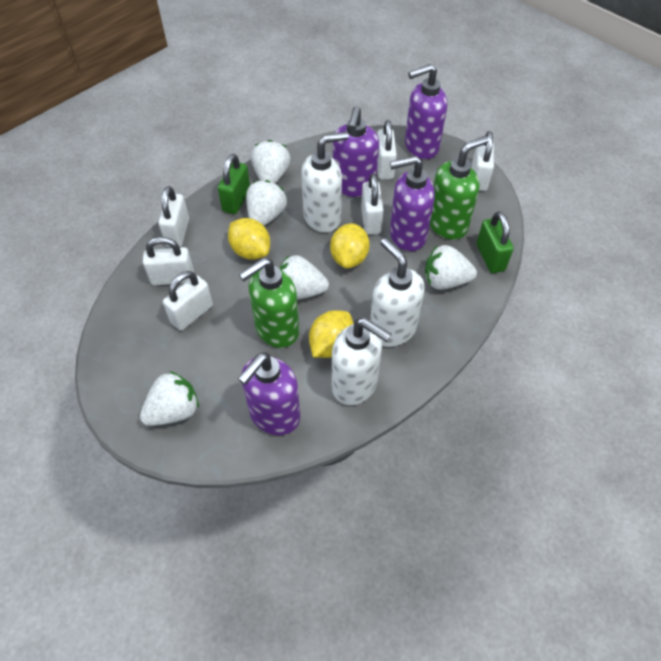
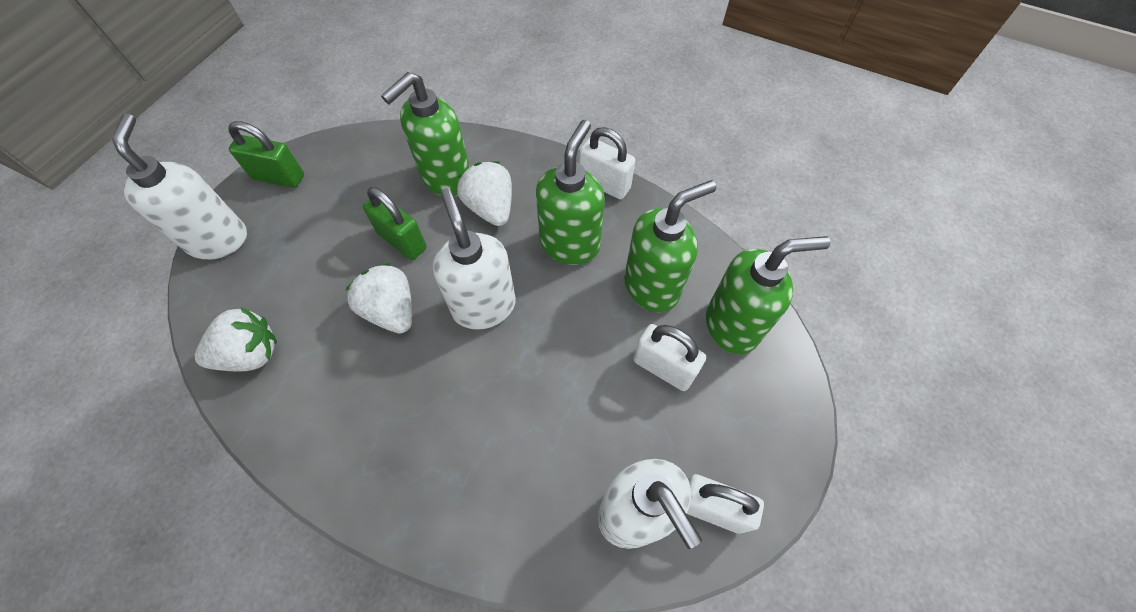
green soap dispenser: [239,258,299,348] [430,136,489,240] = 2 -> [381,72,470,197] [536,120,605,265] [624,180,717,312] [706,236,831,354] = 4
purple soap dispenser: [238,352,300,435] [333,106,379,197] [390,155,435,251] [405,64,447,159] = 4 -> none = 0
white padlock: [143,237,194,286] [158,186,189,247] [163,271,213,331] [361,174,384,234] [377,120,397,180] [472,131,494,191] = 6 -> [579,127,635,199] [633,324,706,391] [687,474,764,534] = 3
white strawberry: [140,371,199,426] [246,180,287,226] [251,140,291,184] [279,255,329,300] [425,245,477,290] = 5 -> [195,307,277,371] [345,263,412,334] [457,161,512,226] = 3
yellow lemon: [228,218,270,260] [309,310,354,358] [330,223,370,268] = 3 -> none = 0

